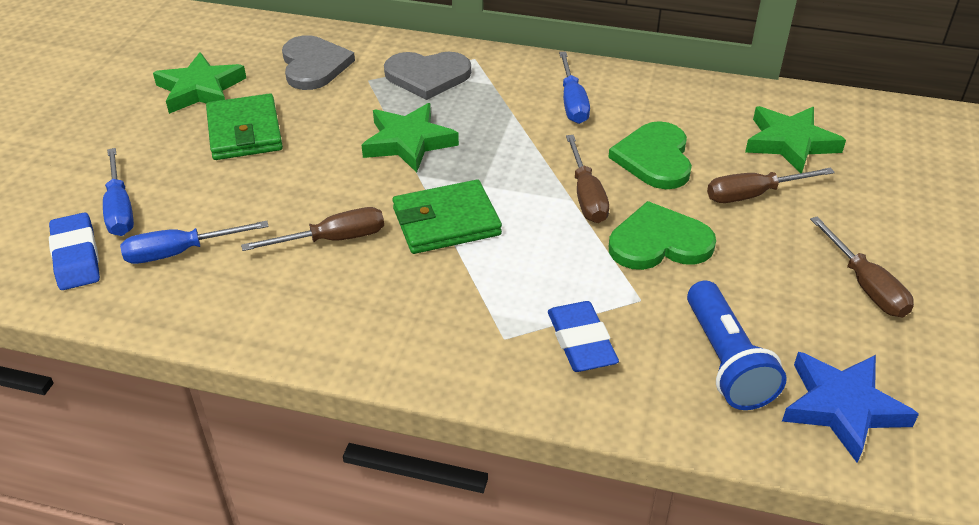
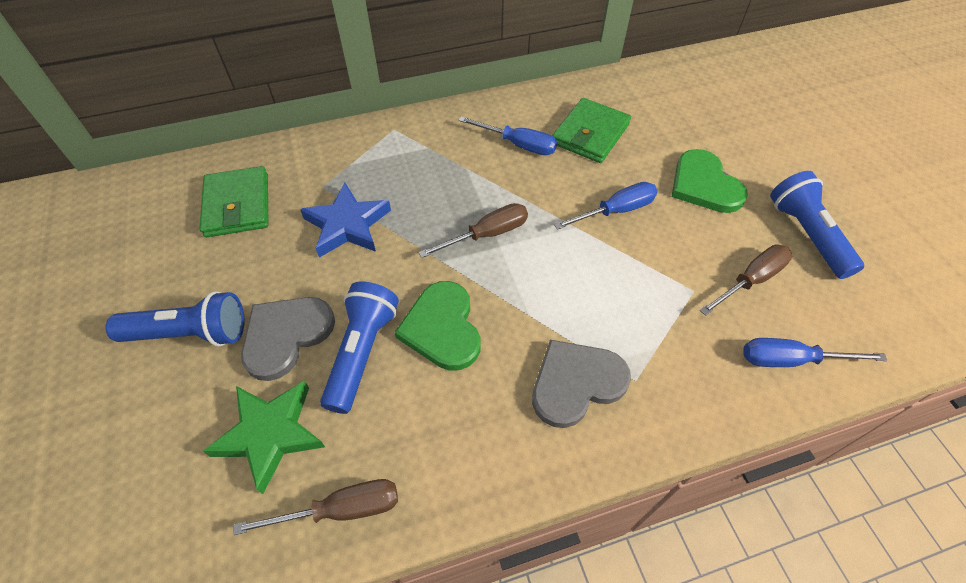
blue eraser: [49,212,100,290] [548,301,619,372] = 2 -> none = 0
blue flashlight: [687,281,787,410] = 1 -> [106,291,245,347] [320,281,399,414] [770,171,864,279] = 3
brown screwdriver: [241,207,384,251] [566,135,609,223] [707,168,835,203] [810,216,914,317] = 4 -> [233,479,398,535] [418,203,528,258] [700,244,792,316] = 3
green star: [153,52,246,114] [362,103,459,173] [745,106,846,173] = 3 -> [203,381,325,494] = 1

